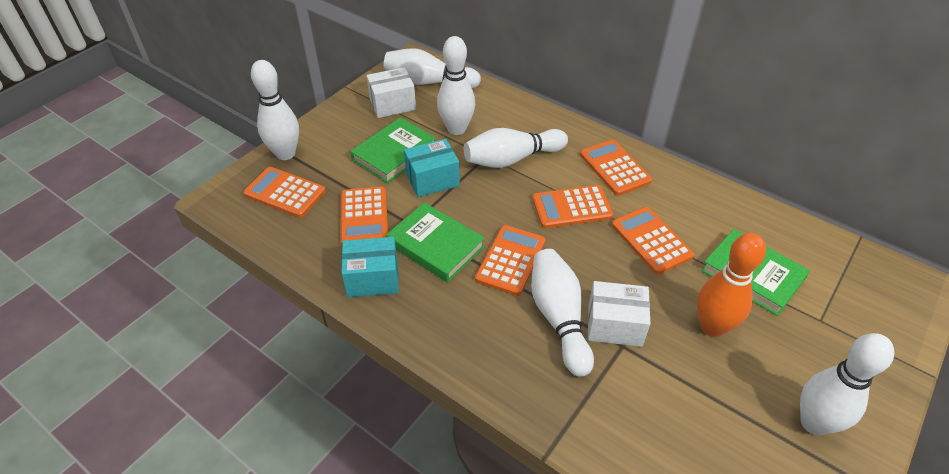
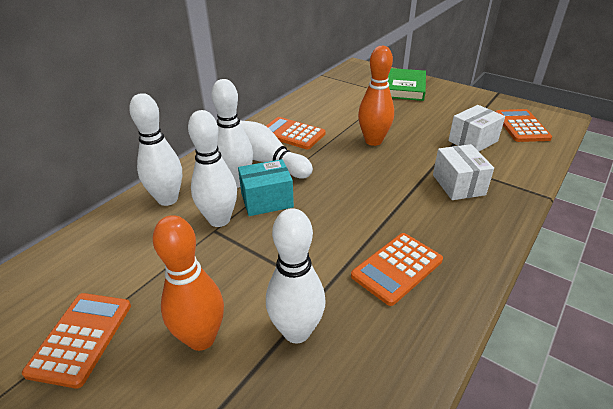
green book: [350,117,436,183] [386,202,485,282] [701,229,810,316] = 3 -> [387,68,426,101] = 1
orange bowling pin: [697,233,766,337] = 1 -> [153,215,224,351] [358,46,394,146] = 2
orange calculator: [243,167,326,218] [341,187,388,244] [475,225,546,296] [532,185,613,228] [580,140,652,196] [612,207,694,275] = 6 -> [22,293,131,389] [266,117,325,149] [351,233,443,306] [495,109,552,142] = 4
turquoise box: [341,237,399,297] [404,139,460,197] = 2 -> [238,159,294,216] = 1
white bowling pin: [251,60,299,160] [383,48,481,88] [437,36,475,135] [464,128,568,168] [531,249,594,377] [800,333,894,435] = 6 -> [129,93,182,206] [188,110,237,227] [211,79,253,188] [240,121,313,179] [266,208,326,343] = 5

